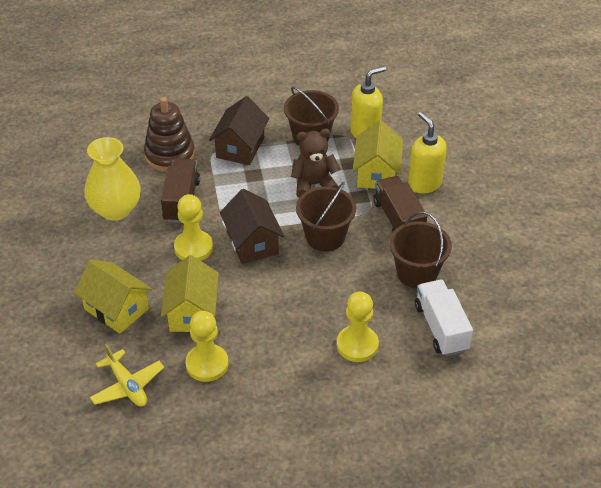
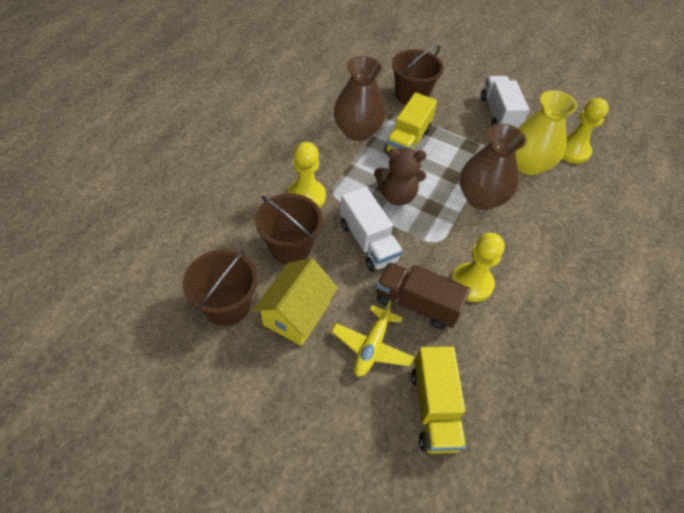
brown house: [209,96,269,165] [220,189,285,264] = 2 -> none = 0
brown stacking toy: [144,97,195,172] = 1 -> none = 0
brown truck: [161,159,200,223] [373,176,427,233] = 2 -> [376,262,470,330] = 1
brown vase: none = 0 -> [334,56,386,141] [460,124,526,210] = 2
white truck: [415,280,473,356] = 1 -> [340,187,403,271] [481,76,529,128] = 2
yellow house: [74,260,152,334] [161,255,219,332] [353,121,403,189] = 3 -> [253,258,338,346] = 1
yellow soap dispenser: [350,66,386,138] [408,112,447,194] = 2 -> none = 0
yellow truck: none = 0 -> [384,92,437,153] [411,346,466,454] = 2

